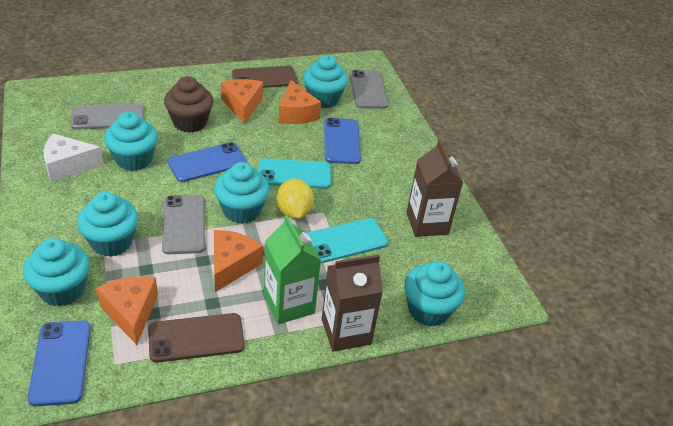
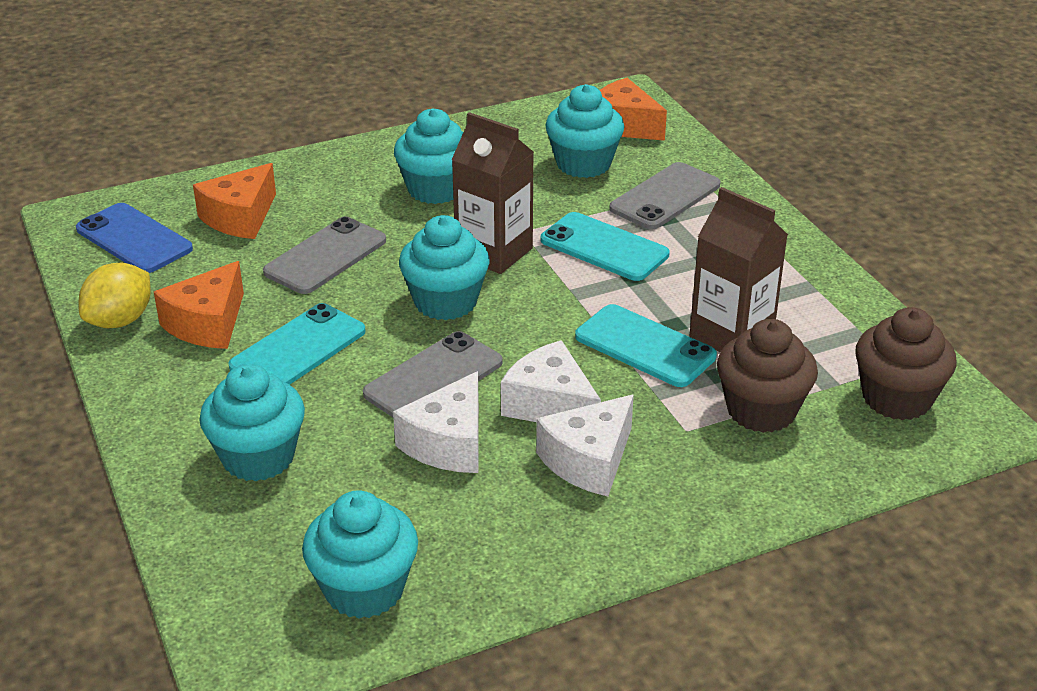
blue phone: [27,321,91,406] [168,142,247,182] [324,118,361,164] = 3 -> [76,203,193,273] = 1
brown cupcake: [164,76,213,133] = 1 -> [717,319,818,433] [855,307,956,420] = 2
brown phone: [148,313,245,363] [232,66,298,88] = 2 -> none = 0
green carton: [264,215,321,324] = 1 -> none = 0
orange cheese: [96,276,158,345] [214,230,263,292] [221,79,263,124] [279,80,321,124] = 4 -> [154,261,244,349] [193,163,276,239] [600,78,667,141] = 3
turquoise cupcake: [23,238,90,306] [77,192,138,257] [104,112,158,171] [214,162,270,224] [303,55,348,108] [404,261,465,327] = 6 -> [199,364,305,481] [302,490,418,619] [394,108,463,204] [399,215,490,320] [545,84,624,178] = 5
turquoise phone: [258,158,331,189] [306,218,388,263] = 2 -> [228,303,366,385] [541,212,670,281] [575,304,717,387] = 3
white cheese: [43,134,104,182] = 1 -> [393,371,479,473] [501,340,601,422] [536,395,634,496] = 3

